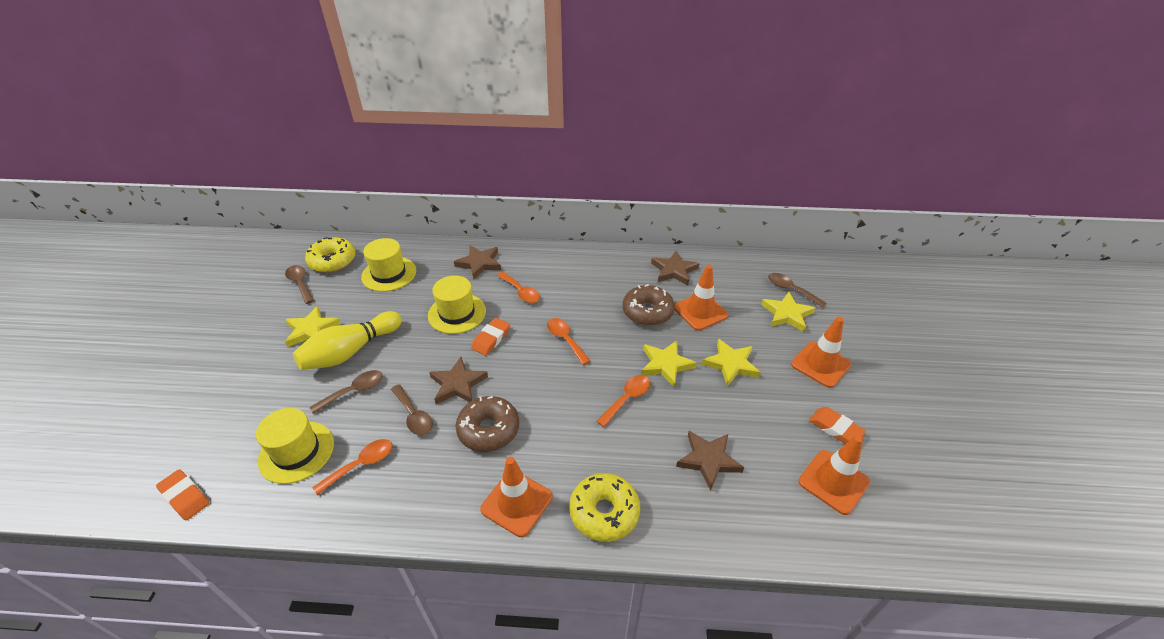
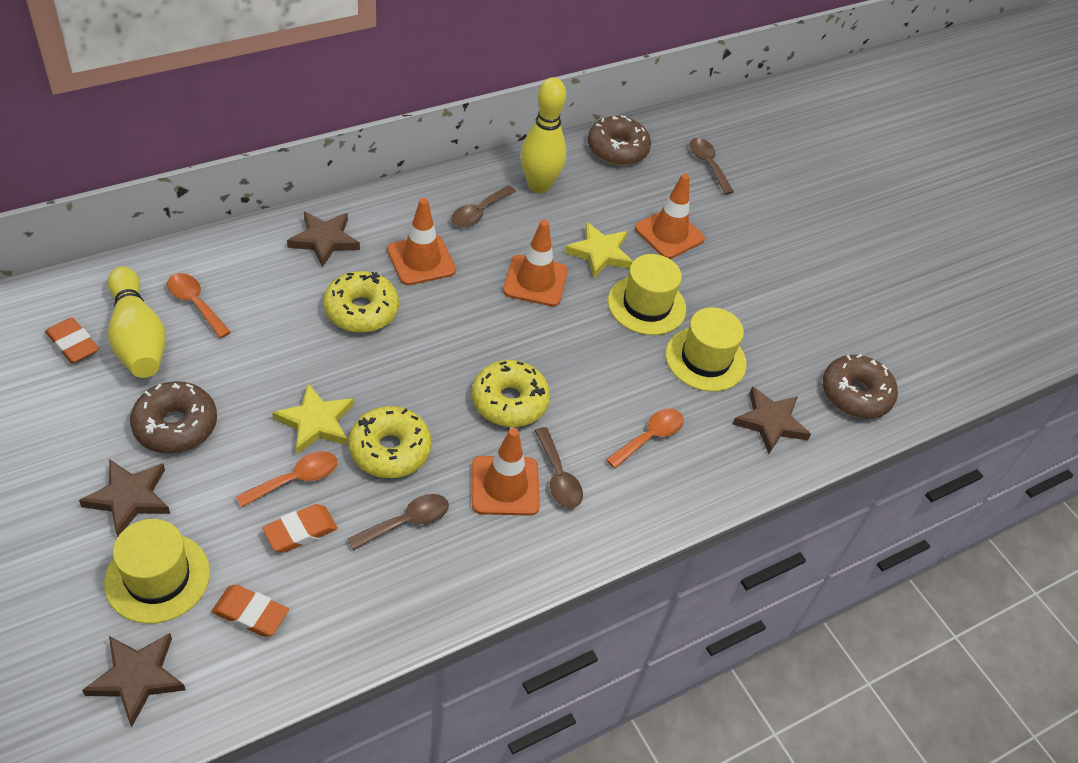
brown donut: [455,396,519,452] [622,284,675,326] = 2 -> [130,381,217,453] [588,115,651,165] [823,354,898,418] = 3
orange spoon: [312,439,392,495] [497,272,540,303] [547,318,590,365] [596,375,650,427] = 4 -> [167,273,231,338] [236,451,338,508] [606,409,684,468] = 3
yellow bowling pin: [293,311,402,370] = 1 -> [108,266,166,378] [520,77,567,193] = 2
yellow donut: [305,237,355,273] [569,473,640,542] = 2 -> [323,271,399,333] [349,406,432,478] [472,360,550,427] = 3
yellow star: [285,306,341,347] [641,340,697,387] [702,339,761,386] [761,292,815,332] = 4 -> [272,383,353,454] [565,222,633,278] = 2

